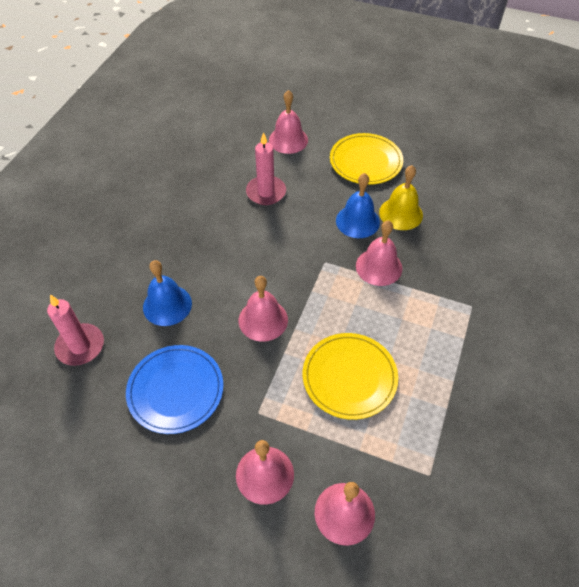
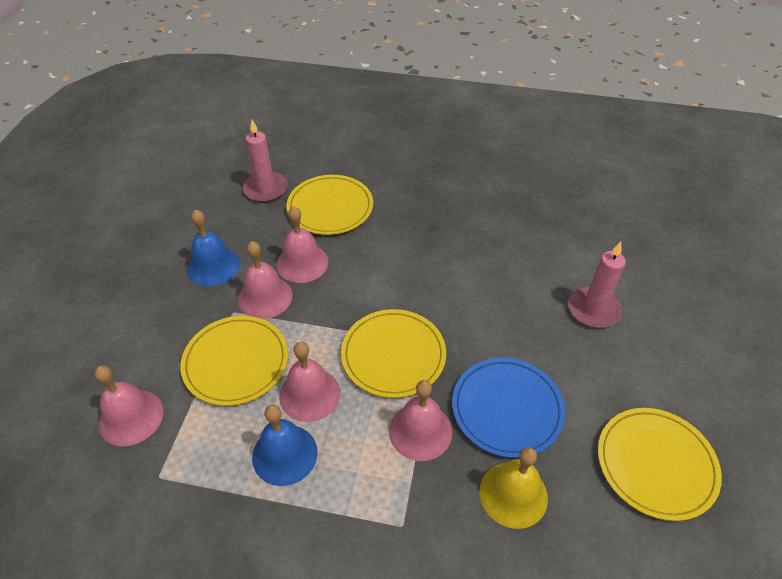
yellow plate: [303,333,398,420] [330,133,403,185] = 2 -> [180,316,288,406] [286,175,373,235] [341,309,446,398] [598,408,722,521] = 4

